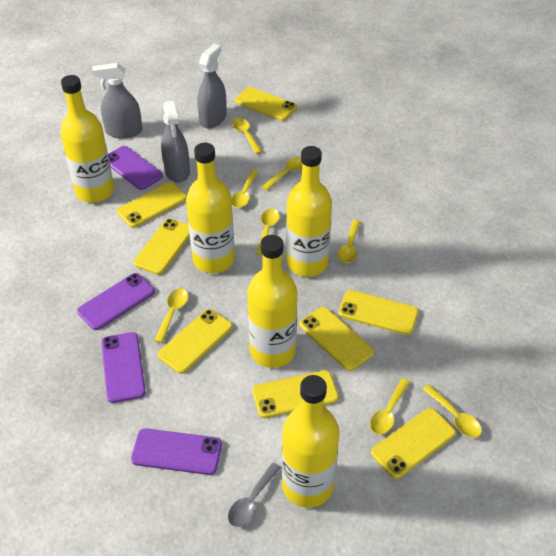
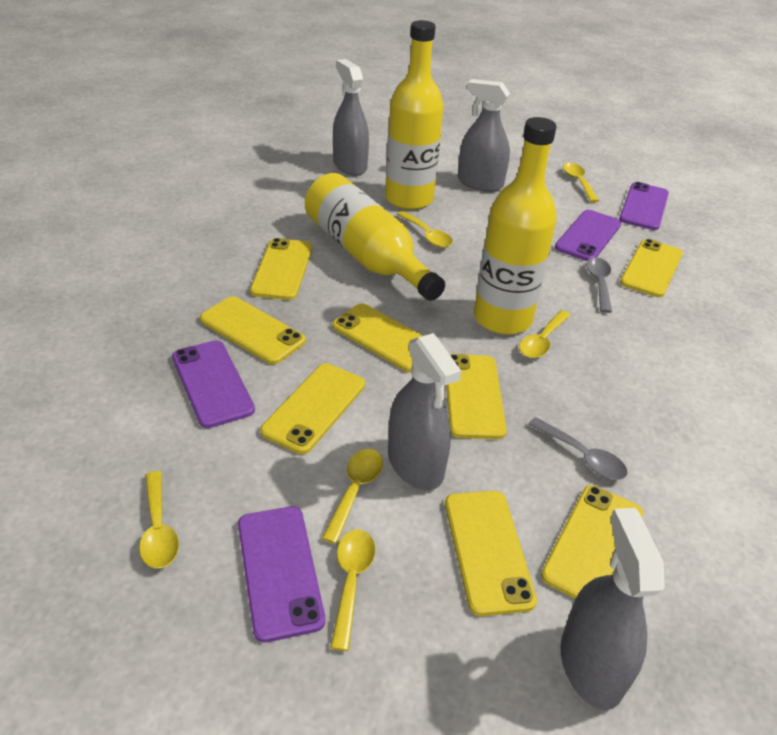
grey spoon: [228,463,281,527] = 1 -> [528,417,627,480] [586,257,612,313] = 2
grey spray bottle: [92,63,142,138] [161,101,190,183] [197,44,227,128] = 3 -> [333,59,369,176] [388,333,462,490] [458,79,510,192] [560,508,665,710] = 4
yellow bottle: [60,75,114,203] [186,143,235,273] [247,235,297,368] [282,375,340,508] [286,146,332,277] = 5 -> [305,173,445,301] [385,20,444,210] [474,117,557,335] = 3
yellow spoon: [154,288,188,343] [231,170,259,208] [232,118,262,154] [256,209,280,256] [262,157,302,190] [338,220,360,263] [370,378,410,435] [422,385,482,438] = 8 -> [139,471,179,568] [322,449,383,544] [330,529,375,651] [397,211,453,248] [519,310,571,358] [563,163,599,202] = 6

